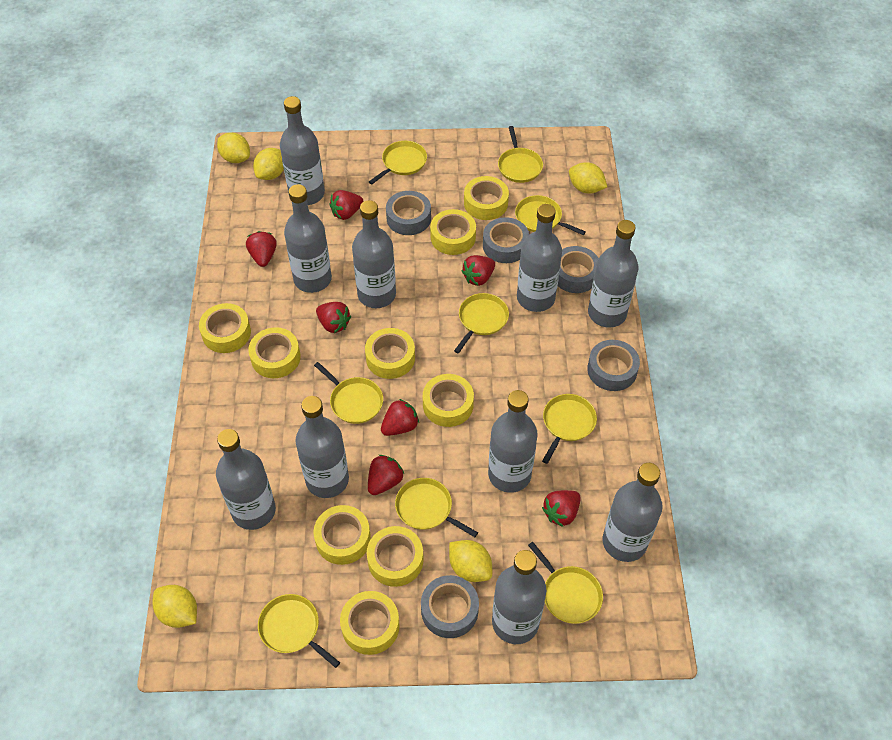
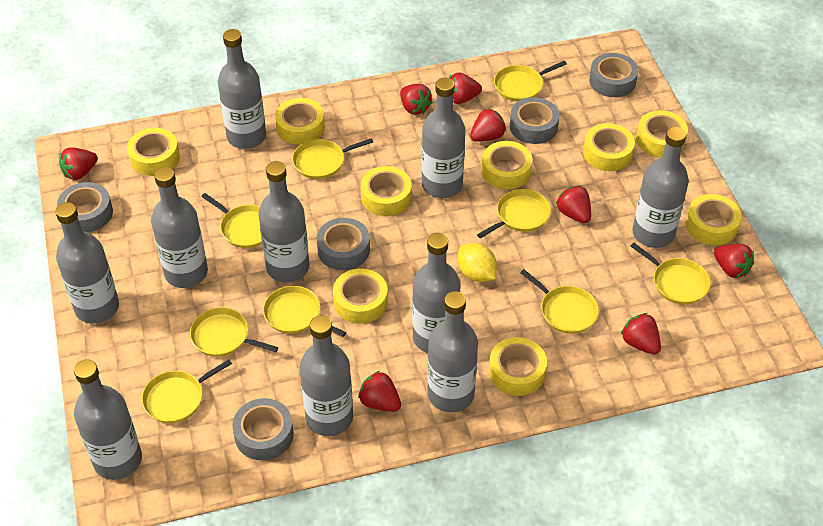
red strawberry: [246,231,277,267] [316,302,351,333] [330,190,363,220] [368,455,404,495] [381,399,419,436] [462,255,495,286] [542,490,581,527] = 7 -> [59,147,98,180] [358,371,401,412] [400,84,433,115] [449,73,482,104] [470,108,506,142] [556,185,591,223] [621,313,661,355] [714,244,754,278] = 8
yellow lemon: [153,585,197,628] [217,132,250,163] [253,148,284,180] [449,540,492,582] [569,162,607,193] = 5 -> [458,243,497,282] = 1

